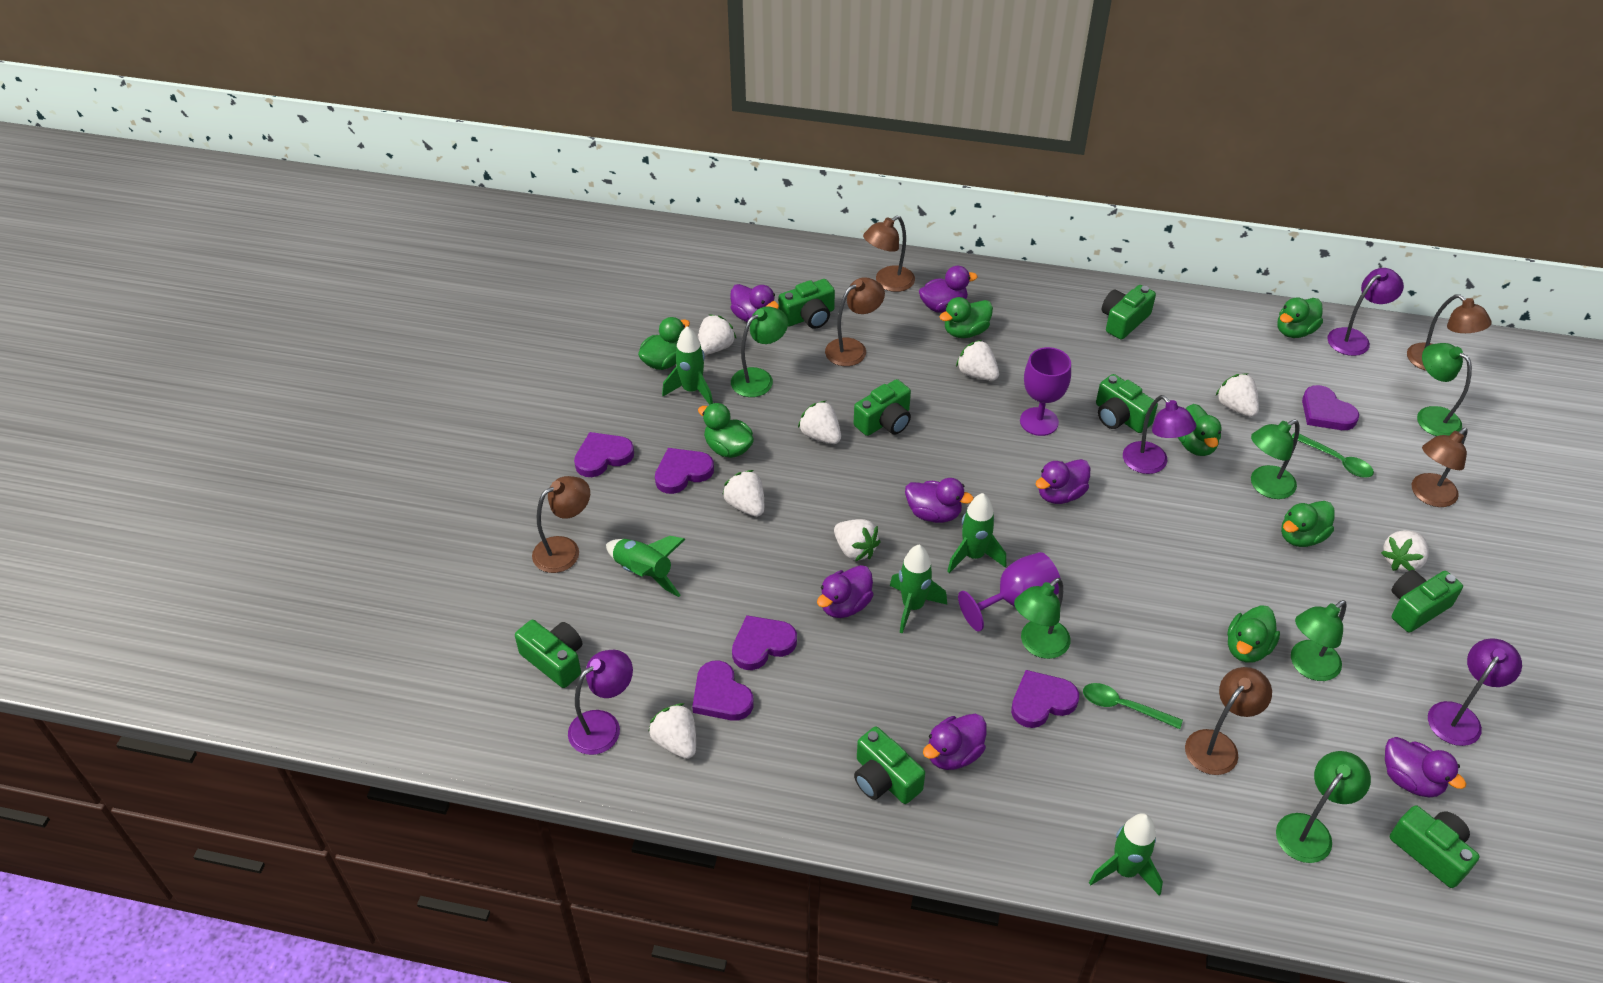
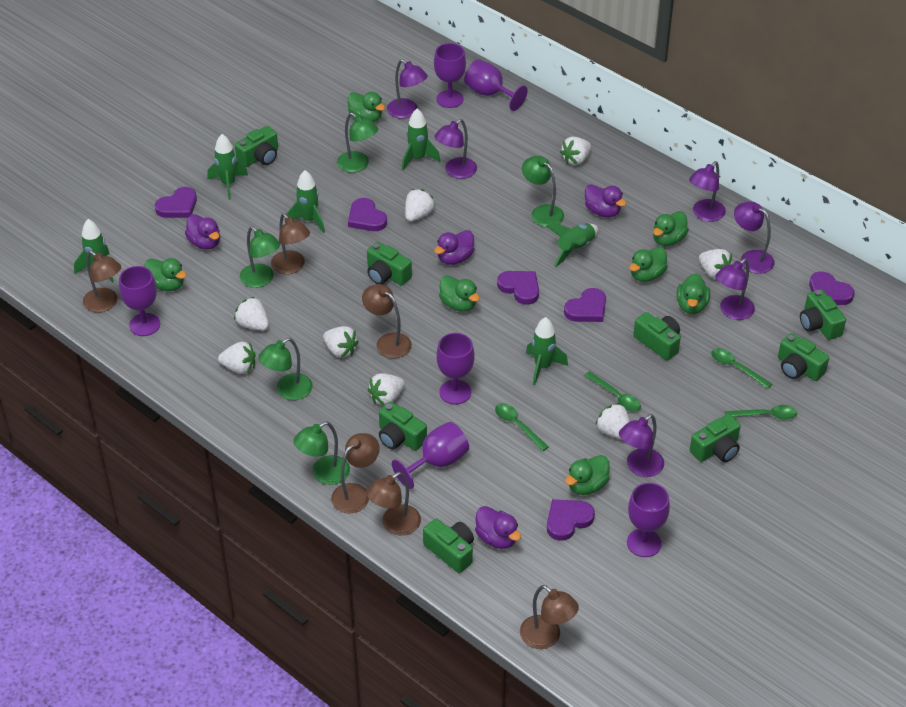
green lamp: [731,306,788,397] [1014,578,1071,659] [1251,419,1299,499] [1276,751,1371,863] [1291,600,1347,681] [1417,343,1472,436] = 6 -> [240,226,280,288] [258,338,313,400] [293,421,350,485] [337,113,378,173] [522,156,564,227] = 5
green rocket: [606,536,685,597] [662,326,713,405] [890,545,947,634] [947,493,1006,573] [1089,813,1163,896] = 5 -> [74,219,114,282] [207,134,248,200] [286,170,325,233] [402,108,441,170] [526,317,568,385] [546,223,598,266] = 6
green spoon: [1083,683,1183,729] [1292,433,1374,478] = 2 -> [495,403,549,451] [584,371,641,412] [711,348,772,389] [725,405,797,420] = 4
purple duck: [730,284,779,322] [817,565,874,618] [905,478,974,523] [919,266,977,313] [923,714,987,770] [1036,459,1090,504] [1385,737,1466,798] = 7 -> [185,214,220,250] [434,230,474,265] [475,506,521,549] [585,184,626,218] = 4
purple goblet: [958,552,1061,631] [1020,347,1071,436] = 2 -> [119,266,160,336] [392,422,469,489] [434,43,466,108] [436,333,475,404] [464,59,528,111] [627,483,670,557] = 6
purple lamp: [568,650,633,755] [1123,395,1196,474] [1327,268,1404,356] [1428,638,1522,746] = 4 -> [387,59,428,119] [434,119,477,179] [619,414,664,477] [689,161,726,222] [715,258,755,320] [734,201,775,274] = 6

